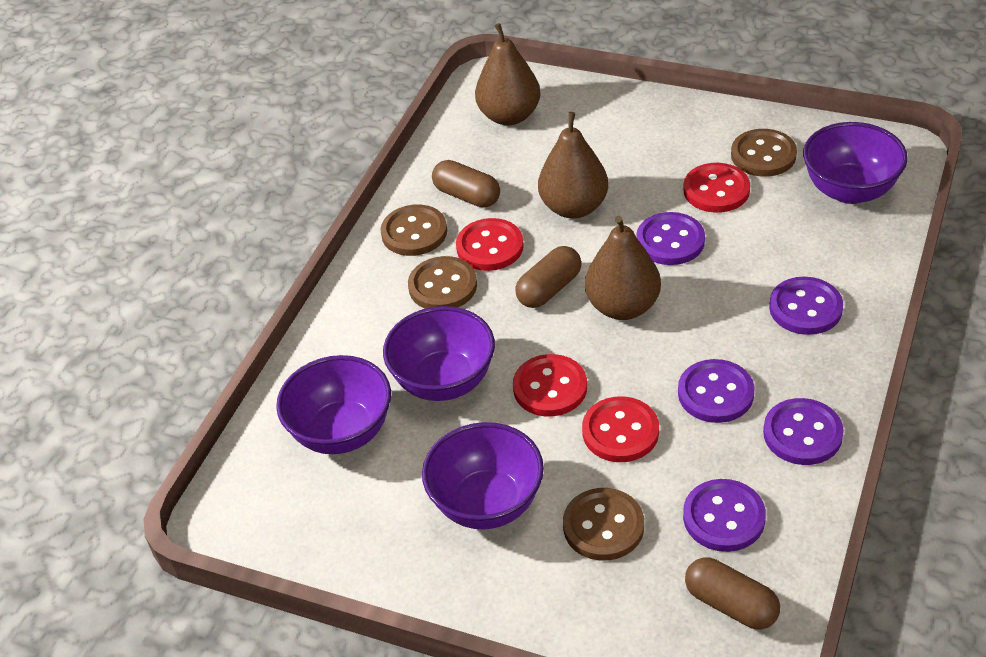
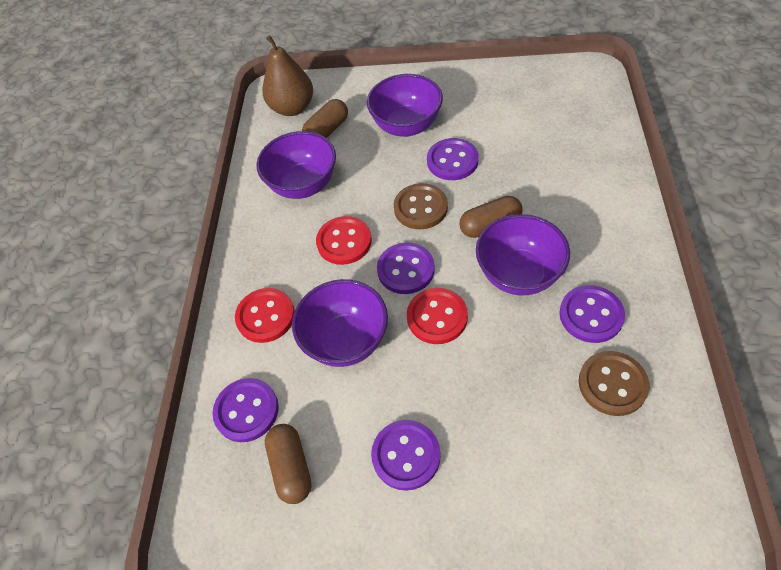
brown button: [380,204,447,256] [408,256,477,309] [563,488,644,561] [731,129,797,177] = 4 -> [394,183,448,229] [579,351,649,416] = 2
brown pear: [475,23,541,125] [538,112,608,218] [585,216,661,320] = 3 -> [262,35,313,116] = 1
red button: [456,218,524,271] [513,354,587,416] [582,396,659,462] [683,163,750,213] = 4 -> [235,288,295,343] [316,216,372,265] [407,288,468,344] = 3

